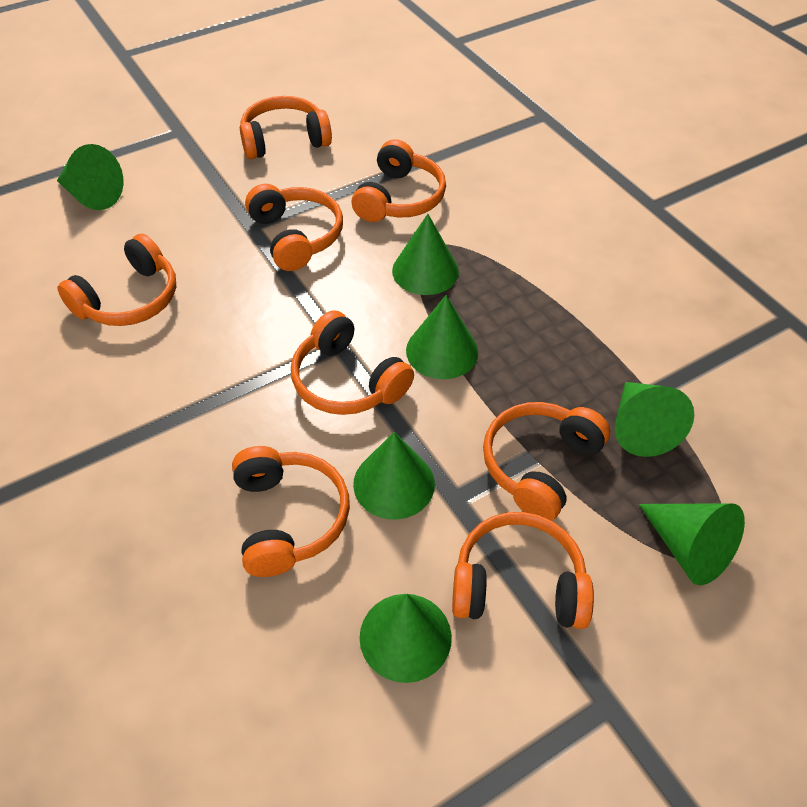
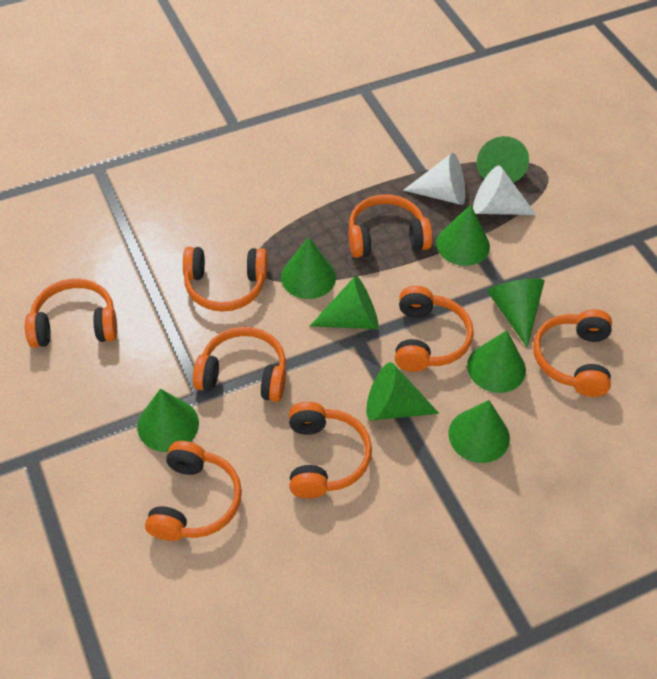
green cone: [57,144,123,210] [353,432,435,520] [359,594,452,683] [392,214,459,295] [406,295,478,379] [615,382,694,457] [639,503,745,585] = 7 -> [137,389,199,452] [281,237,336,299] [310,276,379,329] [366,362,439,420] [436,205,490,266] [448,400,510,463] [467,330,526,393] [477,136,529,183] [488,278,545,347] = 9
white cone: none = 0 -> [403,153,465,205] [473,166,536,215] = 2

